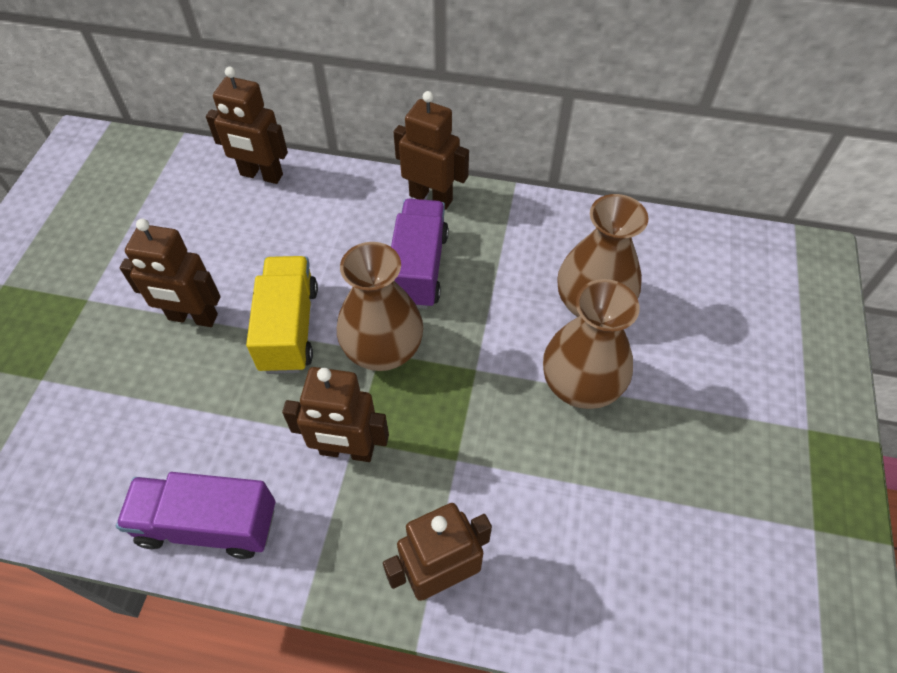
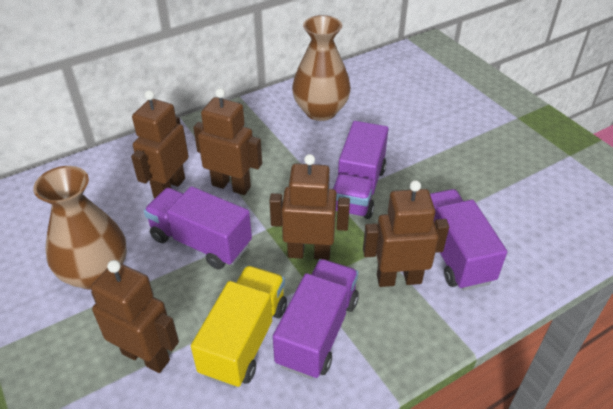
brown vase: [337,242,423,371] [543,279,640,409] [557,194,648,317] = 3 -> [33,166,127,290] [292,15,351,121] = 2
purple truck: [116,472,275,559] [391,199,449,309] = 2 -> [144,186,252,269] [273,259,359,379] [333,121,388,219] [430,189,507,291] = 4

